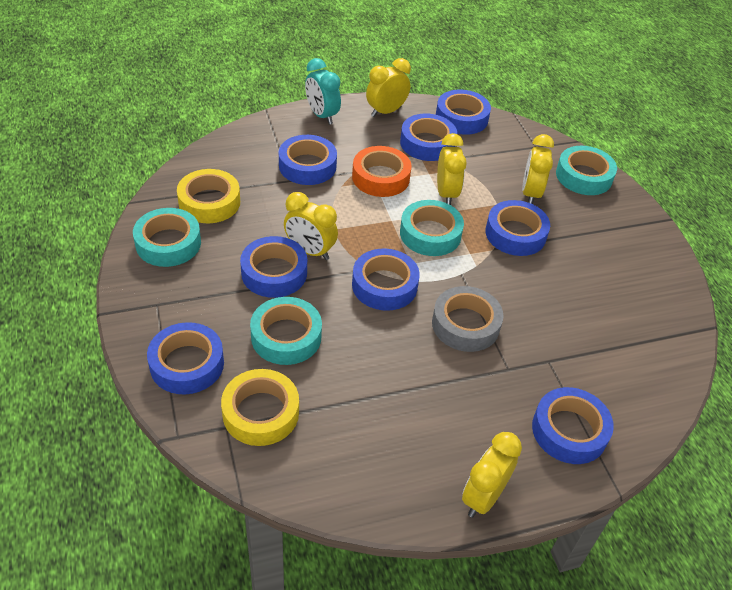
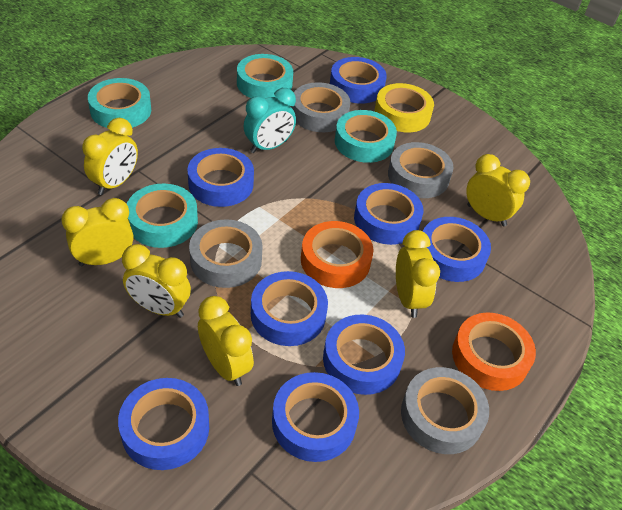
grey tape: [432,286,503,352] = 1 -> [189,219,263,288] [291,82,351,132] [388,142,454,198] [401,367,489,454] = 4
orange tape: [352,146,412,197] = 1 -> [301,221,373,288] [452,313,536,391] = 2
yellow clock: [284,192,338,260] [366,58,411,117] [437,133,467,205] [462,432,522,518] [522,134,554,204] = 5 -> [61,198,133,266] [82,118,138,195] [122,244,191,318] [198,296,254,386] [396,230,440,318] [466,154,530,226] = 6
yellow tape: [177,169,240,223] [221,369,299,446] = 2 -> [375,83,434,132] = 1

